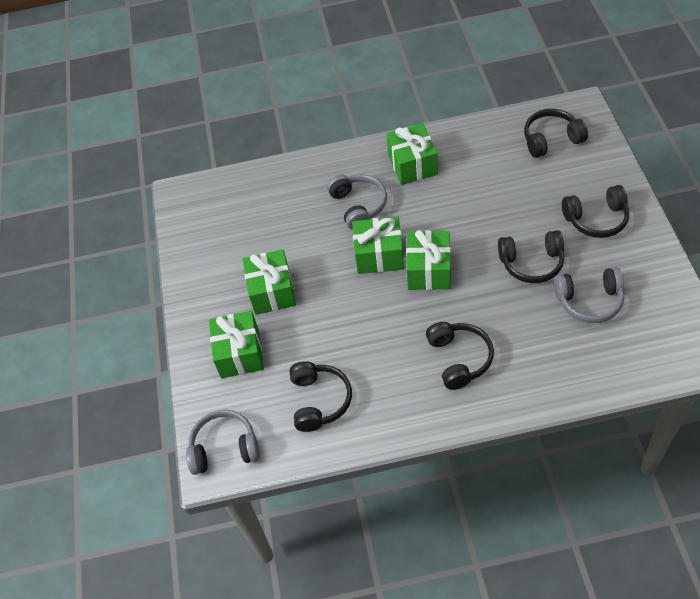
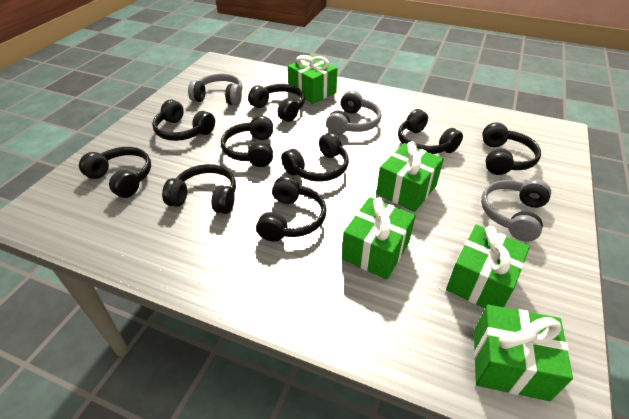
black headphones: [290,361,352,432] [426,322,494,390] [498,230,564,283] [524,109,588,158] [562,185,629,238] = 5 -> [79,147,151,198] [152,99,215,141] [162,164,236,214] [221,116,273,167] [248,84,305,122] [256,176,327,242] [281,132,349,181] [398,109,463,154] [482,123,541,175] = 9

